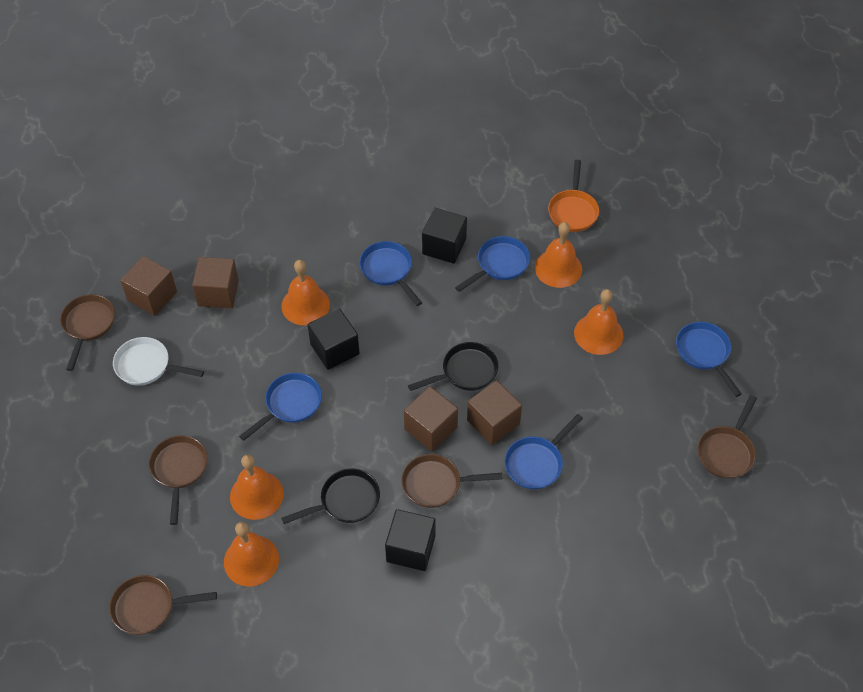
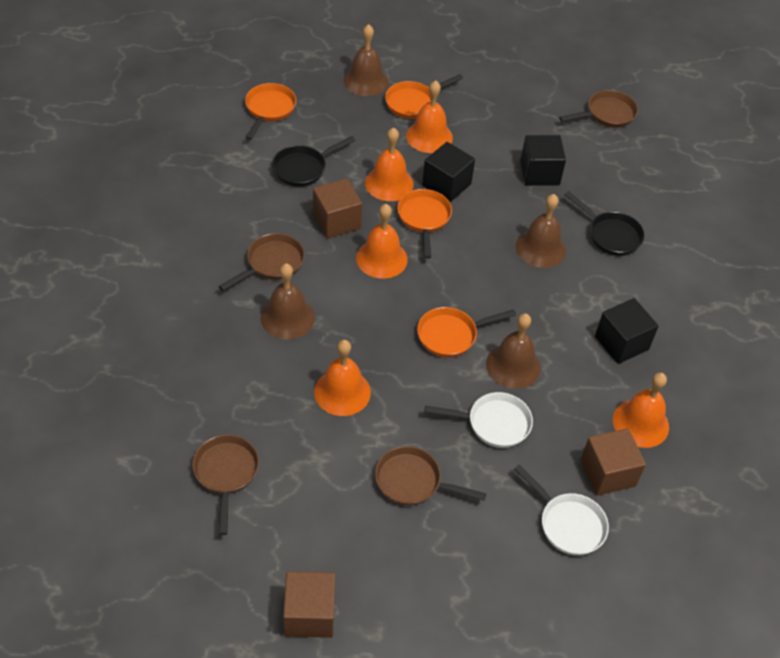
blue pan: [239,373,322,441] [359,241,422,306] [455,236,530,292] [505,414,583,490] [676,322,742,397] = 5 -> none = 0
brown bell: none = 0 -> [261,264,315,339] [343,24,388,96] [486,313,541,389] [516,194,566,268] = 4
brown cube: [120,256,177,316] [192,257,239,309] [404,386,458,451] [467,380,522,445] = 4 -> [283,571,335,638] [313,178,362,239] [581,428,646,496] = 3
brown pan: [60,294,115,371] [109,575,217,635] [149,435,207,525] [401,454,503,508] [697,395,757,479] = 5 -> [192,435,259,535] [219,233,305,291] [375,446,486,506] [559,90,638,128] = 4
orange pan: [548,160,599,232] = 1 -> [245,83,296,140] [385,74,463,119] [397,189,452,259] [417,307,516,358] = 4
white pan: [113,337,204,386] = 1 -> [425,392,533,448] [514,465,609,556] = 2

